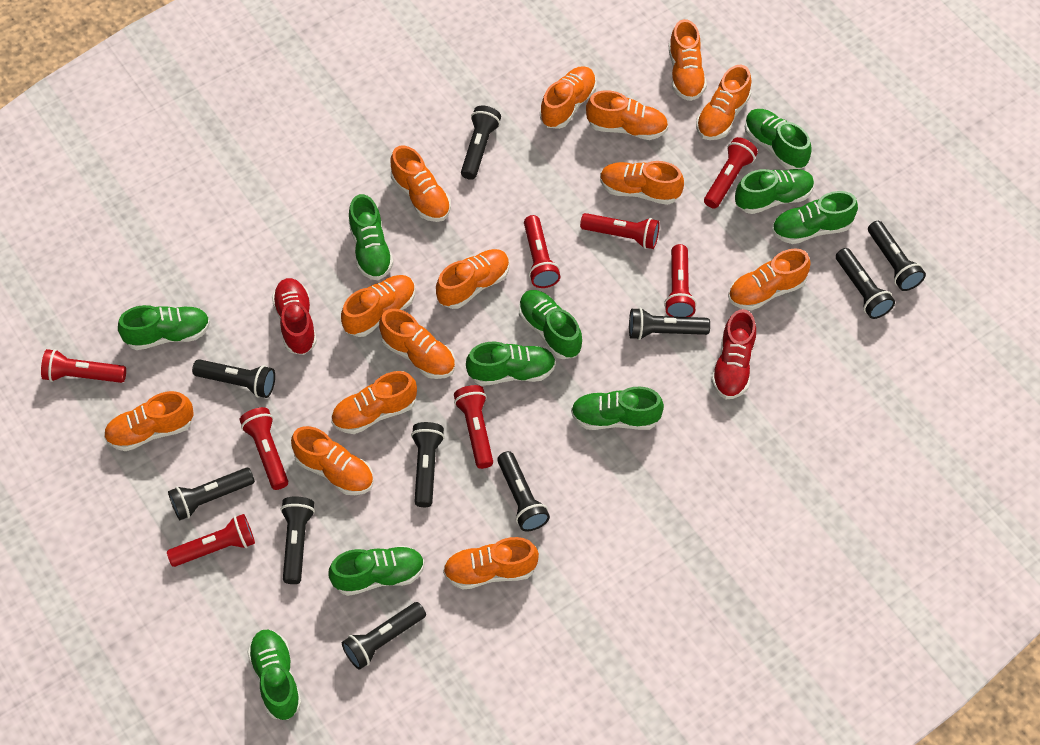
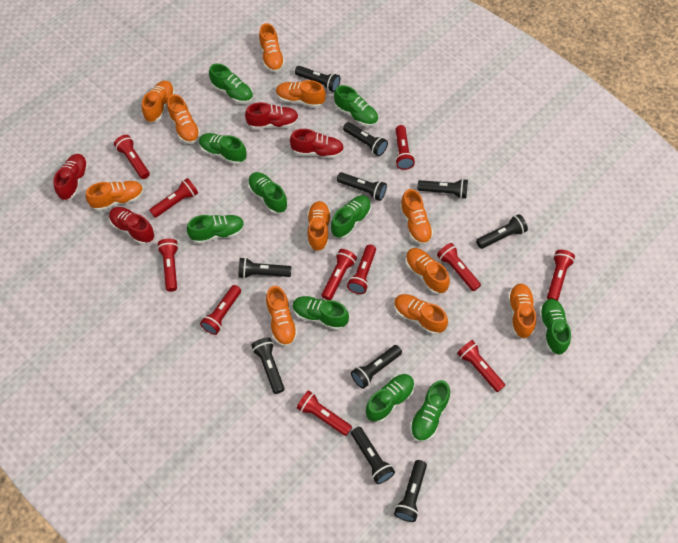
orange shoe: [104,391,193,451] [291,426,374,495] [331,371,417,434] [341,275,416,337] [379,309,455,379] [390,146,451,222] [436,249,510,309] [443,537,539,590] [540,66,597,129] [586,90,668,140] [600,161,684,205] [669,19,707,101] [696,65,751,140] [728,249,811,310] = 14 -> [86,181,144,211] [142,81,175,123] [167,94,201,144] [259,23,285,73] [266,286,298,347] [276,80,326,108] [307,201,331,251] [394,294,448,335] [400,189,433,245] [405,248,450,294] [508,283,536,339] = 11
red flashlight: [41,349,126,383] [167,514,255,567] [240,407,288,490] [454,385,493,469] [524,215,560,288] [580,213,660,249] [664,244,697,317] [704,137,758,208] = 8 -> [114,135,150,179] [149,178,198,218] [157,239,179,292] [200,285,241,335] [297,390,352,436] [322,249,357,300] [347,244,376,294] [395,125,415,170] [437,243,481,291] [457,340,505,392] [547,250,575,301] = 11
red shoe: [272,278,317,355] [711,309,756,399] = 2 -> [53,154,89,201] [109,207,155,245] [245,102,299,130] [290,129,344,159] = 4

